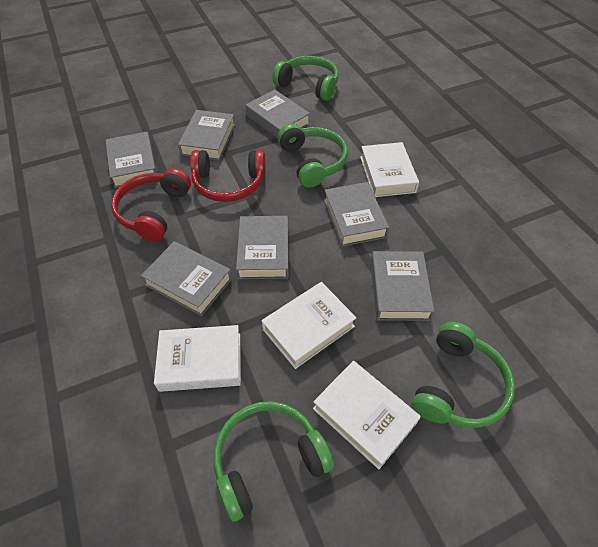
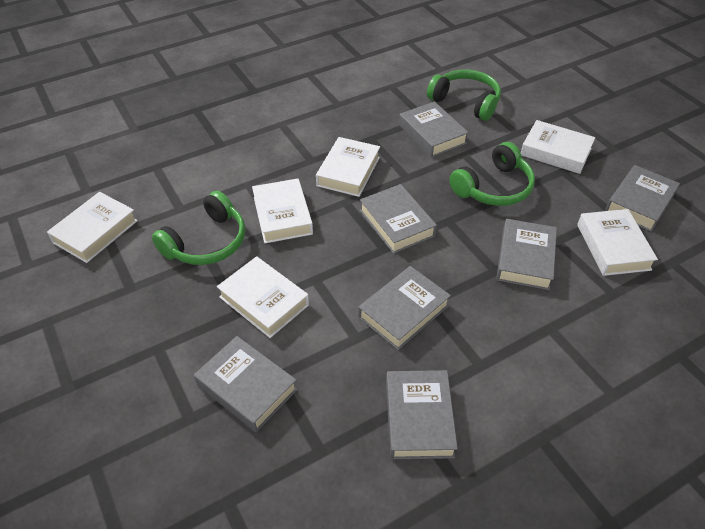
green headphones: [214,401,334,522] [273,56,339,101] [278,124,348,188] [412,322,515,428] = 4 -> [152,191,245,265] [427,69,501,121] [449,142,535,206] = 3
red headphones: [111,168,191,241] [190,150,266,202] = 2 -> none = 0
white book: [154,325,241,392] [262,282,356,369] [313,361,421,469] [360,142,419,197] = 4 -> [47,192,138,263] [217,256,309,338] [252,178,313,243] [316,137,380,197] [521,120,595,174] [577,209,658,276] = 6

